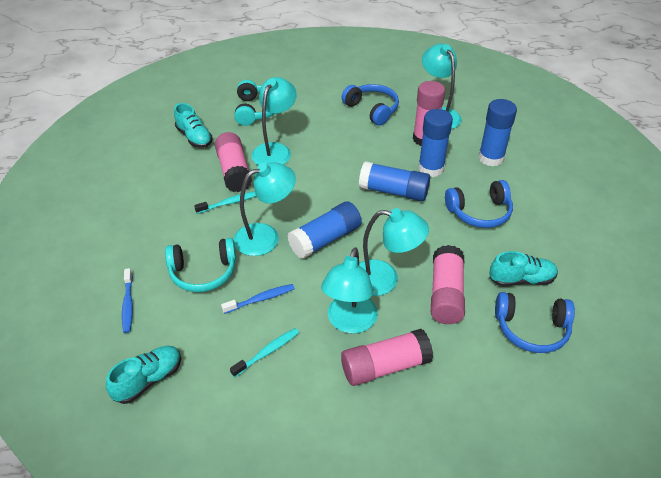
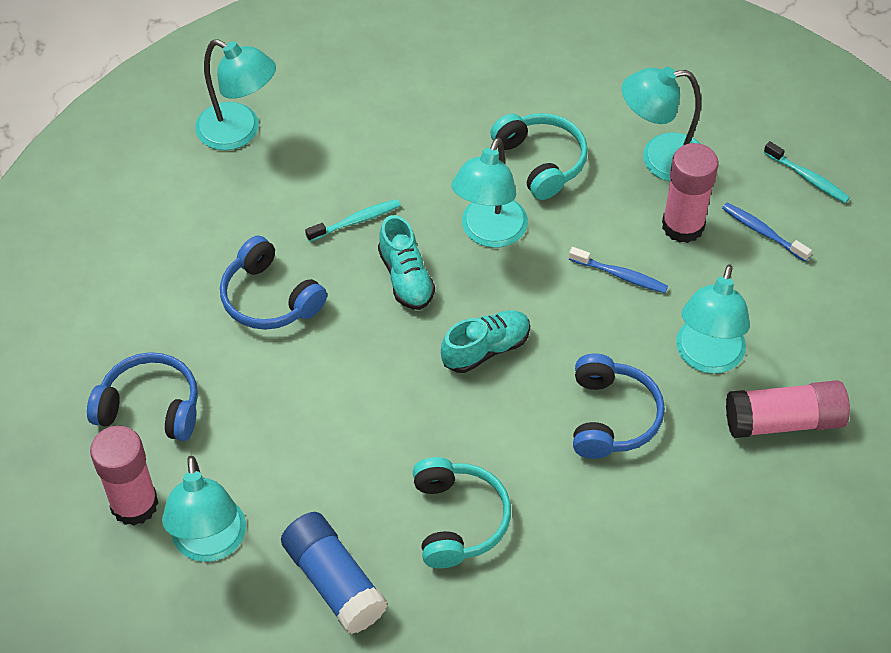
blue glue stick: [288,201,362,259] [359,161,430,201] [418,109,453,177] [478,99,517,166] = 4 -> [281,512,388,634] = 1
pink glue stick: [215,132,252,192] [341,329,433,386] [413,81,445,146] [431,245,465,324] = 4 -> [90,426,158,526] [662,143,719,243] [726,380,850,438] = 3
turquoise shoe: [106,346,181,404] [174,103,213,148] [489,251,558,287] = 3 -> [378,215,435,310] [441,311,530,373] = 2

